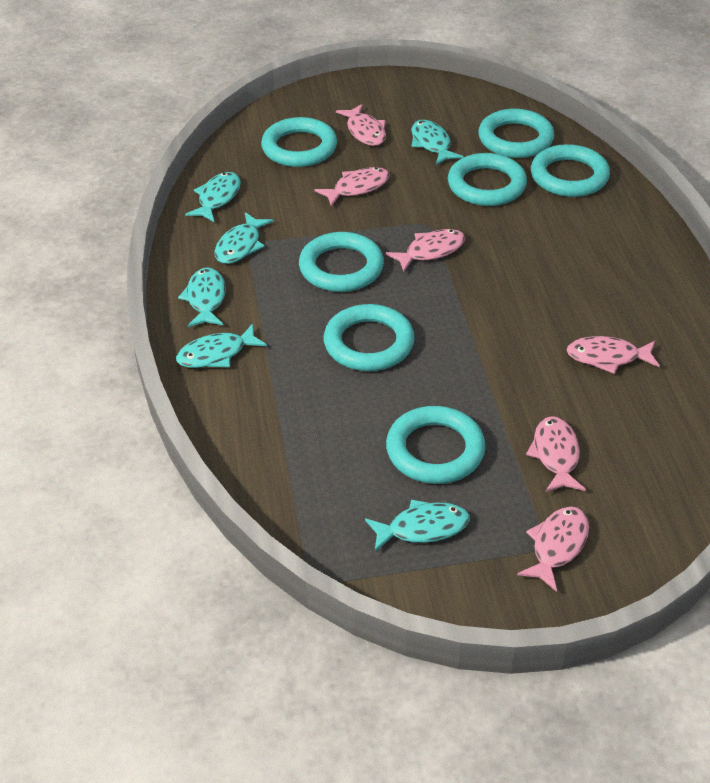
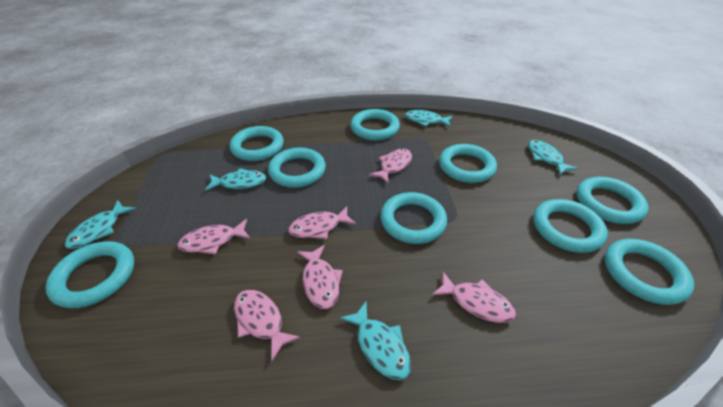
turquoise fish: [176,323,267,368] [178,267,226,327] [185,172,241,222] [215,212,274,264] [365,499,470,552] [411,120,464,165] = 6 -> [65,200,136,249] [205,168,266,191] [340,301,411,380] [405,110,453,127] [528,140,578,175] = 5
turquoise ring: [261,117,337,167] [299,232,384,292] [324,304,415,371] [386,406,486,484] [448,153,527,206] [478,109,554,158] [531,144,610,197] = 7 -> [45,241,134,308] [230,126,284,161] [268,148,326,188] [350,109,400,140] [381,192,447,244] [439,144,497,183] [534,199,608,253] [577,177,649,224] [605,239,695,305] = 9

